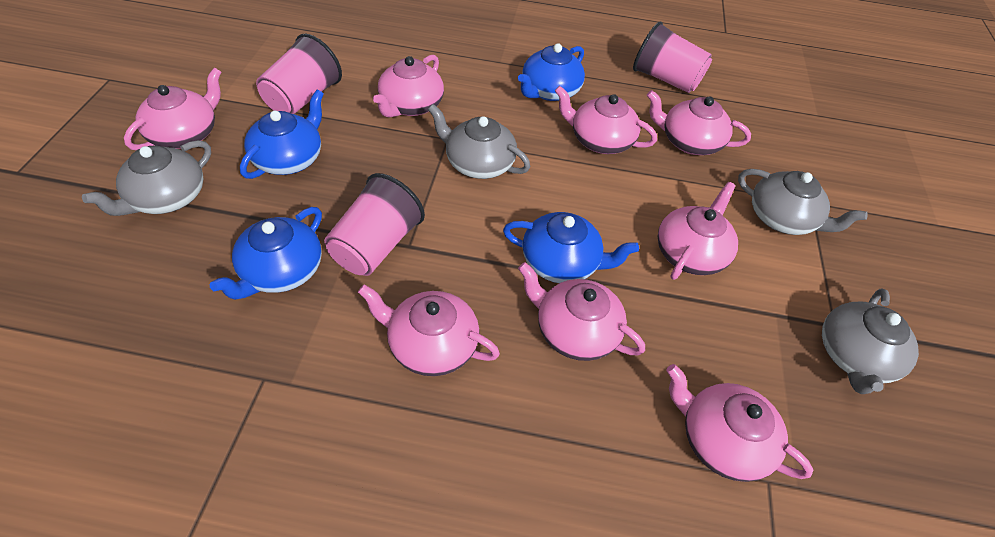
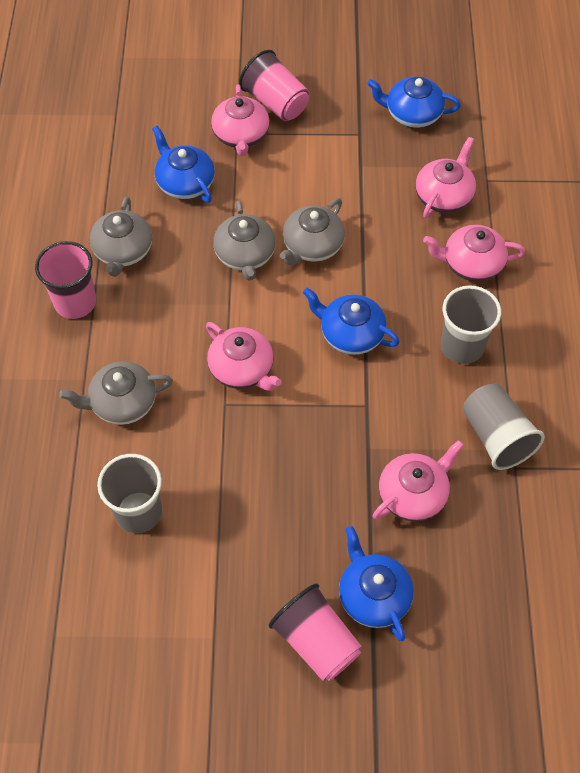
grey cup: none = 0 -> [97,454,162,533] [441,285,501,364] [463,384,545,470] = 3
pink teapot: [124,68,221,151] [358,285,500,376] [373,55,444,118] [518,262,645,361] [555,86,657,154] [647,90,751,155] [658,182,738,280] [666,364,813,482] = 8 -> [206,322,282,391] [211,84,270,156] [373,440,464,521] [415,137,476,218] [423,225,525,282] = 5

